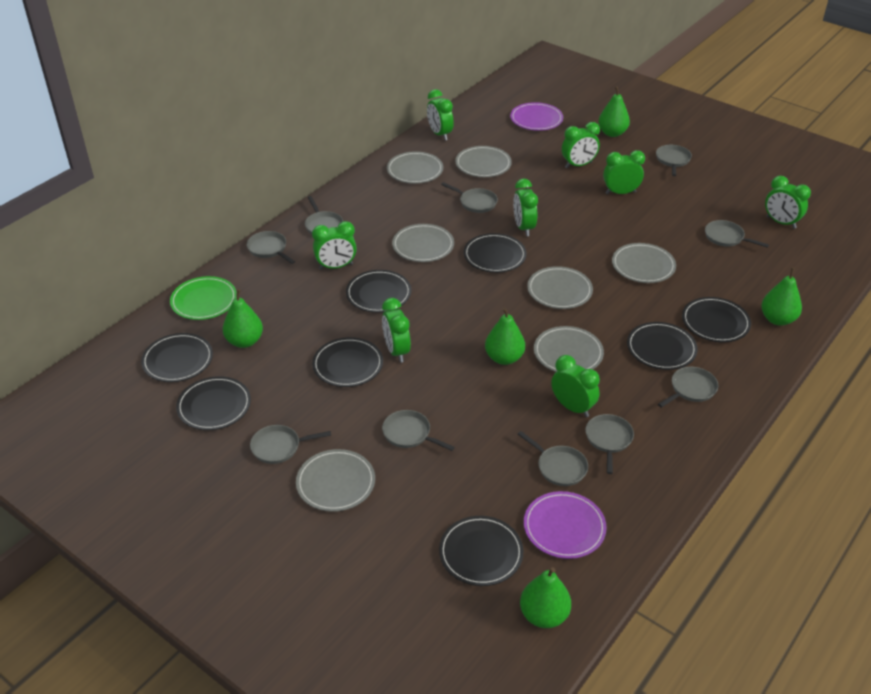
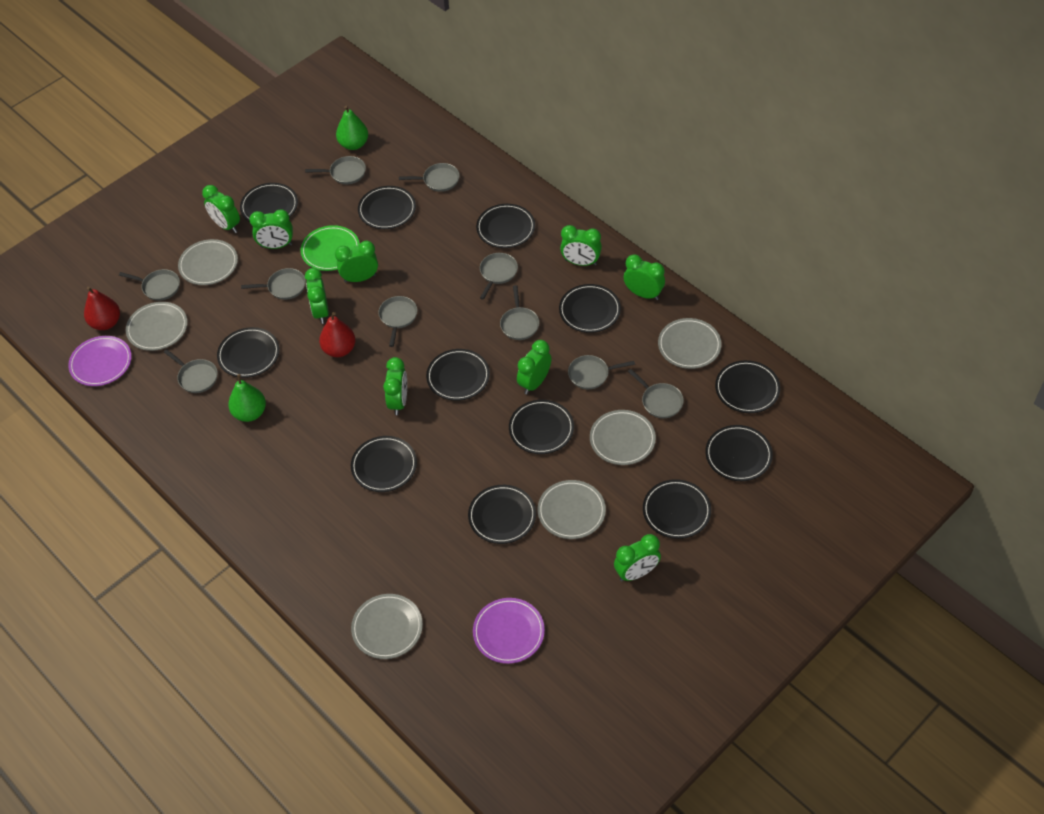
black plate: [141,333,213,382] [176,376,251,430] [312,337,383,387] [346,270,411,313] [439,516,523,586] [464,233,526,273] [627,322,698,370] [682,297,751,342] = 8 -> [217,327,280,378] [240,183,298,222] [351,436,417,492] [358,186,416,229] [426,349,490,401] [468,485,536,544] [476,204,535,248] [509,400,574,454] [559,284,621,333] [643,479,711,539] [705,425,773,481] [715,360,780,413] = 12
green clock: [312,221,357,270] [382,298,411,363] [427,89,454,140] [513,179,538,236] [551,355,600,417] [562,122,600,168] [603,150,645,194] [765,176,811,229] = 8 -> [202,185,240,233] [249,209,293,249] [305,268,329,324] [335,241,378,283] [383,357,407,415] [517,340,551,394] [560,225,602,266] [614,534,661,581] [624,254,665,300] = 9
green pear: [223,289,263,348] [485,307,525,365] [520,567,571,628] [598,86,630,137] [761,267,802,326] = 5 -> [228,374,266,422] [336,106,368,150] = 2
grey plate: [296,449,375,512] [387,151,443,184] [392,224,454,262] [455,146,512,177] [527,266,593,309] [534,326,604,372] [612,243,676,283] = 7 -> [126,302,188,351] [178,239,238,285] [351,594,423,659] [538,480,606,539] [590,410,656,465] [658,318,722,369] = 6
red pear: none = 0 -> [84,287,120,330] [319,312,355,357] = 2

